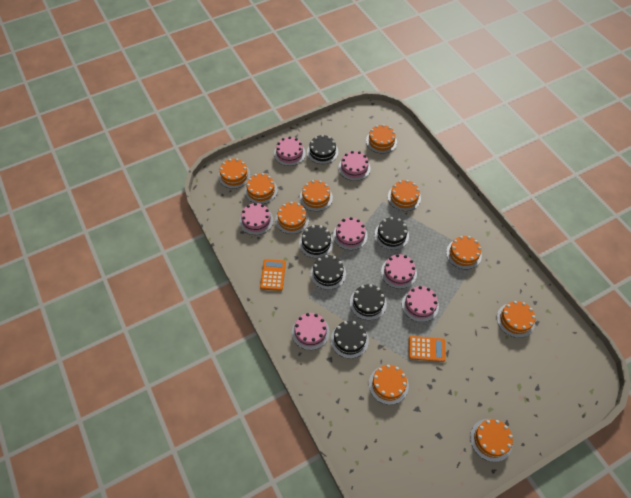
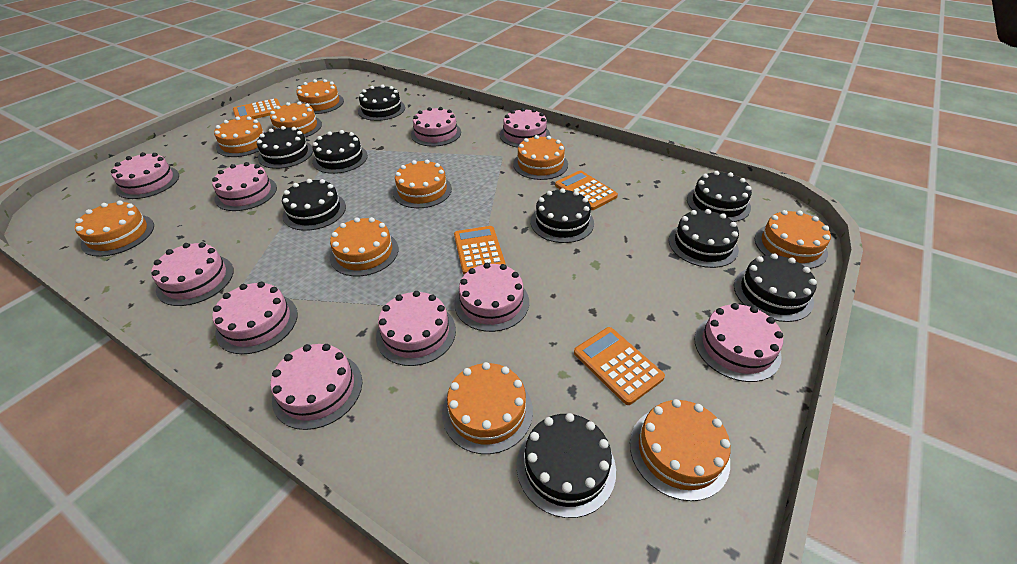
black cake: [299,225,334,258] [307,135,338,164] [310,255,346,290] [331,321,369,358] [350,284,387,320] [375,217,409,250] = 6 -> [257,126,313,169] [282,179,346,231] [313,130,368,174] [358,85,405,121] [517,413,616,518] [531,188,594,243] [669,209,739,268] [687,171,752,222] [734,254,817,322] = 9
orange calculator: [260,259,286,291] [409,336,446,362] = 2 -> [233,98,280,119] [454,226,506,275] [555,170,618,210] [574,327,665,405] = 4
pink cake: [239,203,273,235] [274,136,306,166] [292,313,330,350] [333,217,368,250] [339,151,370,181] [381,254,417,289] [402,286,439,322] = 7 -> [111,152,179,199] [151,242,234,306] [212,162,277,211] [212,282,298,354] [270,344,362,430] [376,291,456,366] [411,107,461,147] [454,263,529,332] [500,108,550,148] [694,303,783,382] = 10

